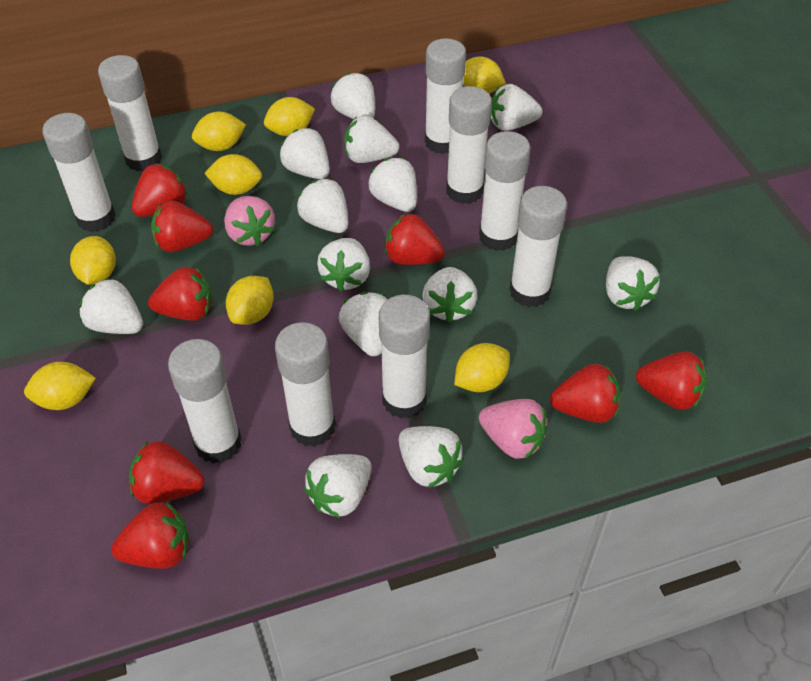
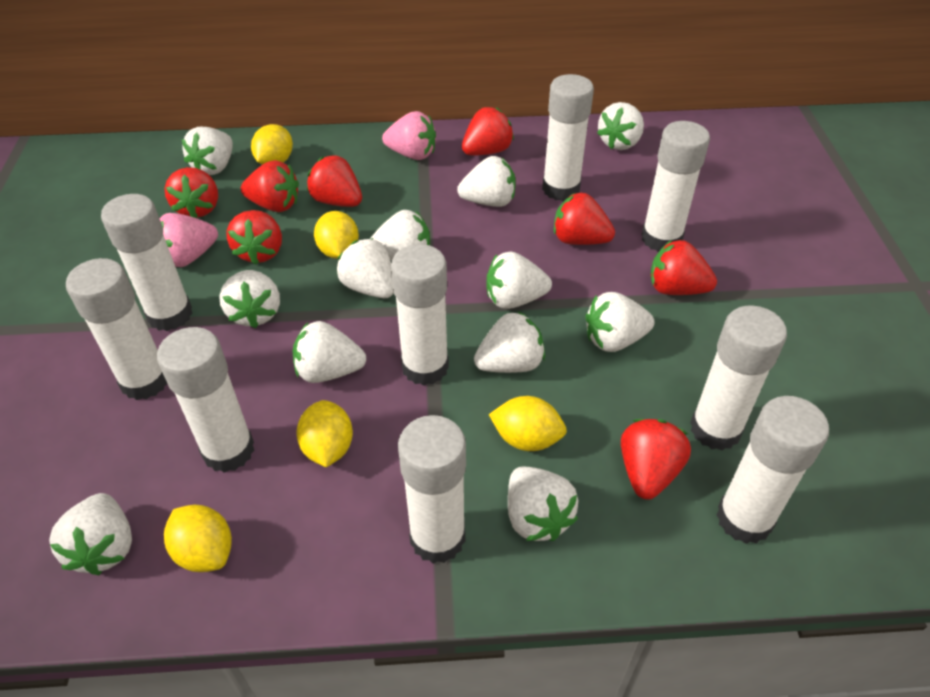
white strawberry: [79,278,143,334] [280,128,330,179] [297,178,348,233] [304,454,371,518] [317,238,370,292] [331,73,375,119] [339,292,388,356] [344,115,399,163] [368,158,417,212] [399,426,464,488] [423,267,477,323] [490,84,542,131] [606,256,660,311] = 13 -> [49,493,132,575] [182,127,233,175] [219,270,280,328] [293,321,366,383] [337,238,394,298] [370,210,430,260] [457,156,516,207] [474,311,545,373] [487,252,552,309] [508,467,578,541] [586,292,655,352] [597,102,644,150] = 12
yellow lemon: [24,362,96,410] [70,236,116,285] [192,112,246,151] [204,154,262,195] [226,276,274,325] [264,97,315,136] [454,343,510,392] [463,56,506,93] = 8 -> [164,505,232,572] [251,124,293,165] [296,400,353,467] [314,211,359,259] [489,396,567,451] = 5

